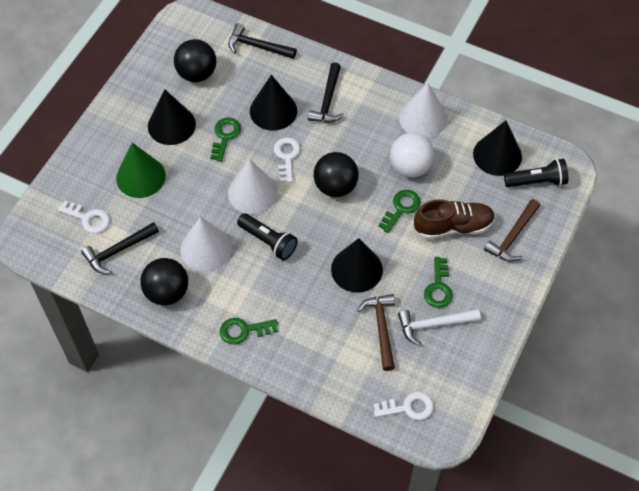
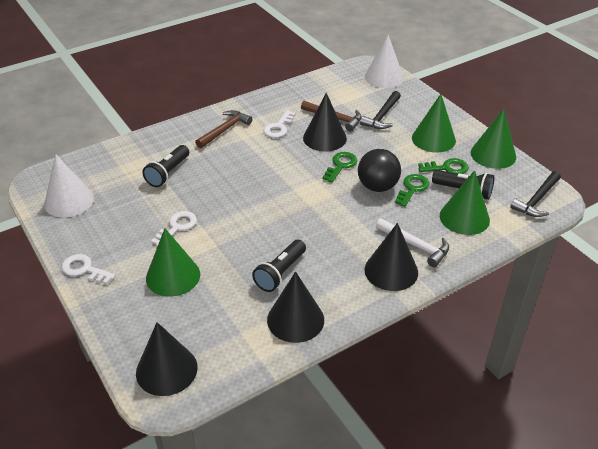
black ball: [140,258,188,305] [174,39,216,82] [313,152,359,197] = 3 -> [358,149,401,192] = 1
black flashlight: [237,213,298,260] [504,159,568,187] = 2 -> [143,145,189,187] [252,240,306,292] [432,170,494,200] = 3
black hammer: [81,222,159,274] [228,23,297,59] [308,62,344,122] = 3 -> [360,91,401,129] [510,171,561,217] = 2
brown shoe: [414,199,495,239] = 1 -> none = 0
green cone: [116,143,166,198] = 1 -> [146,228,200,297] [412,94,456,152] [440,170,490,235] [471,109,516,169] = 4
green key: [210,118,241,162] [220,318,278,345] [378,190,421,233] [424,257,453,308] = 4 -> [322,152,357,183] [395,174,430,207] [418,158,469,174] = 3
white ball: [390,133,435,177] = 1 -> none = 0
white cone: [180,217,232,271] [228,159,278,214] [399,83,447,138] = 3 -> [44,154,94,218] [365,35,404,88] = 2

